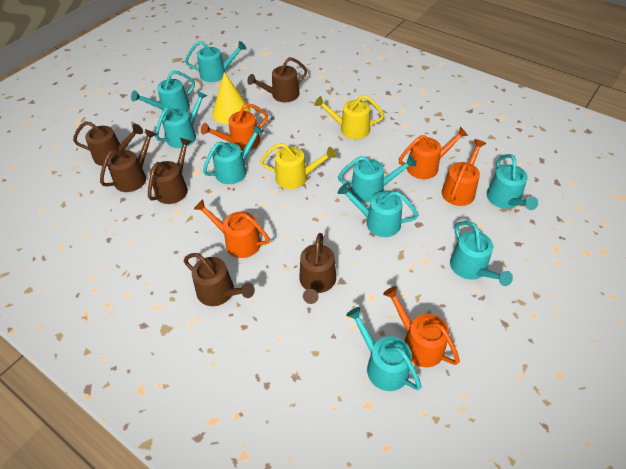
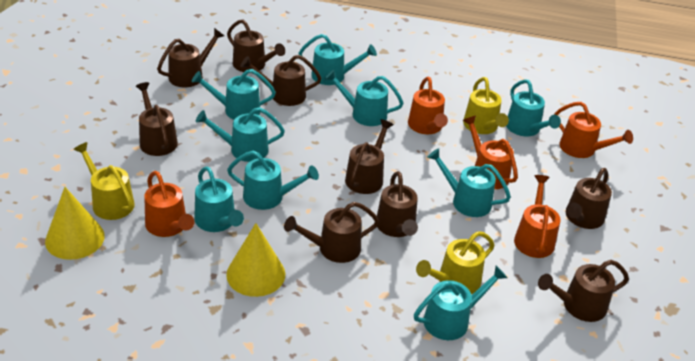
brown watering can: [73,121,143,166] [100,129,156,192] [148,138,192,204] [184,253,255,306] [247,57,307,102] [299,233,336,304] = 6 -> [136,82,178,156] [157,28,224,87] [227,19,285,72] [240,55,321,106] [284,202,379,263] [345,119,394,194] [377,171,418,237] [538,260,629,322] [566,168,612,229] = 9
yellow cone: [212,72,250,124] = 1 -> [45,187,105,260] [226,223,285,297] = 2
yellow watering can: [260,143,336,189] [314,95,384,139] = 2 -> [74,142,134,220] [416,231,495,294] [463,77,509,134] = 3

